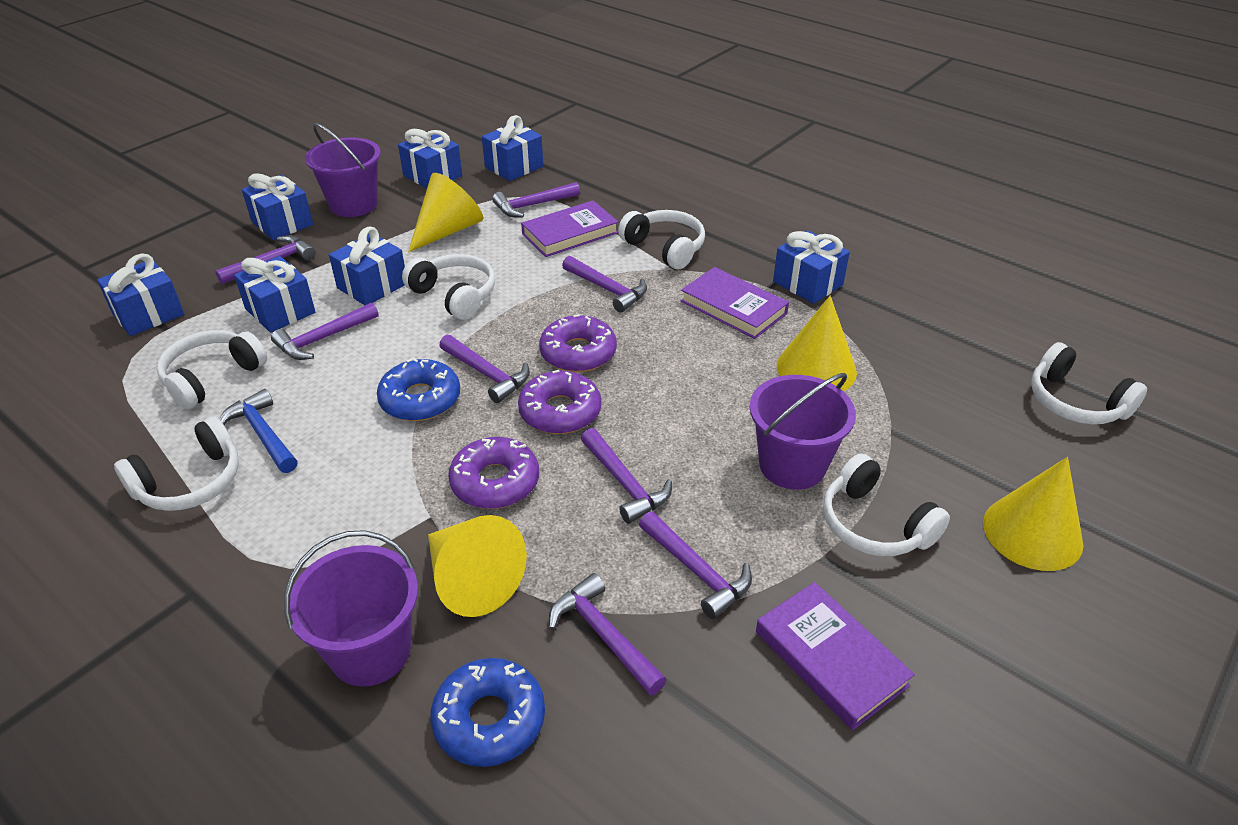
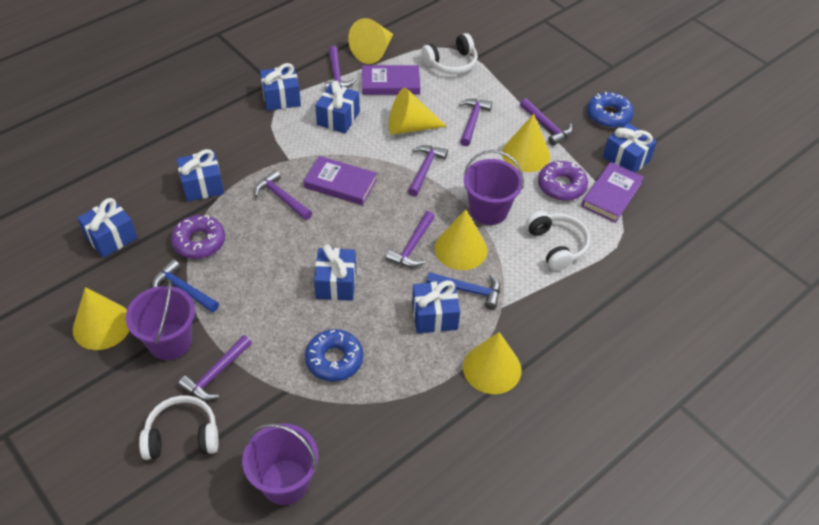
blue hammer: [219,389,298,473] = 1 -> [152,259,219,313] [426,272,500,310] = 2
purple donut: [448,437,539,509] [518,370,601,434] [539,314,617,372] = 3 -> [171,215,225,259] [538,161,588,201] = 2
purple hammer: [215,235,316,285] [271,303,379,360] [439,335,530,403] [492,182,580,217] [549,573,667,695] [562,256,647,313] [581,428,672,524] [639,512,752,619] = 8 -> [178,335,252,400] [254,170,312,220] [325,46,356,90] [386,211,435,267] [408,145,448,196] [459,99,492,146] [520,98,573,146] = 7
white headphones: [114,416,239,511] [157,330,267,409] [402,254,495,320] [618,210,705,269] [823,453,950,556] [1031,342,1147,424] = 6 -> [139,395,218,460] [421,33,478,74] [526,211,590,271] = 3
yellow cone: [408,173,483,252] [428,515,527,617] [777,296,857,391] [983,457,1084,571] = 4 -> [73,287,129,350] [348,18,394,64] [389,88,447,135] [435,210,488,270] [463,332,522,394] [502,114,551,172] = 6

